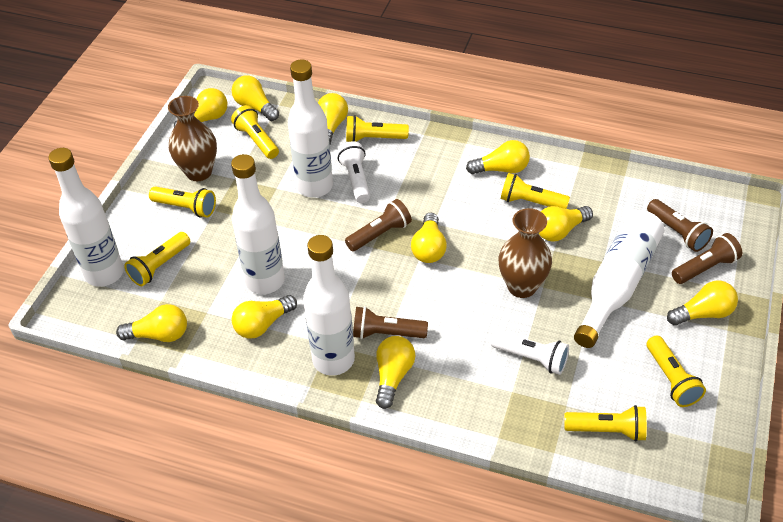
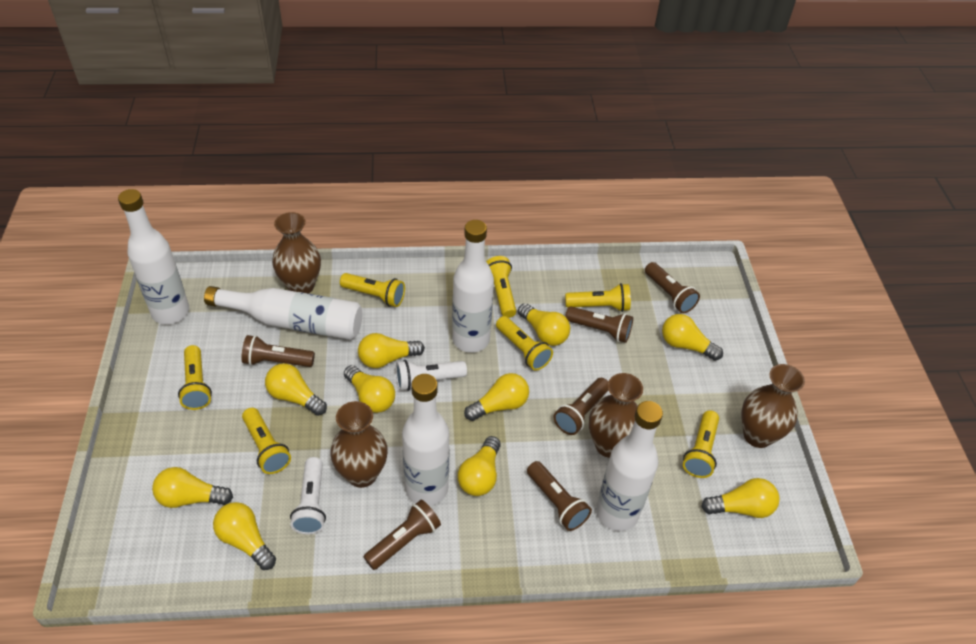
brown flashlight: [345,199,412,251] [353,306,428,339] [647,199,713,252] [672,233,742,284] = 4 -> [241,335,315,367] [364,500,441,570] [527,461,592,531] [554,378,609,435] [565,306,633,343] [645,262,700,313] = 6
brown vase: [168,96,217,181] [499,208,552,298] = 2 -> [272,212,321,293] [330,401,388,488] [589,373,643,458] [741,364,805,448] = 4

